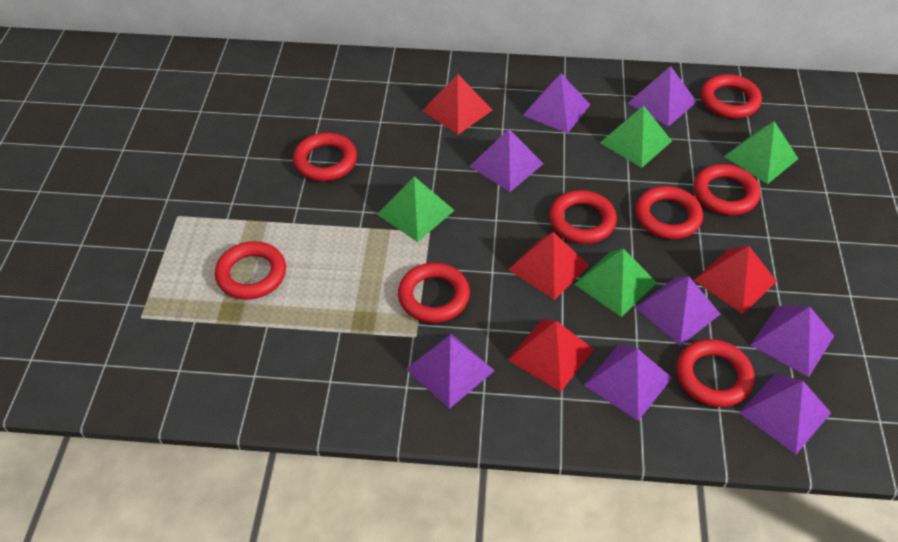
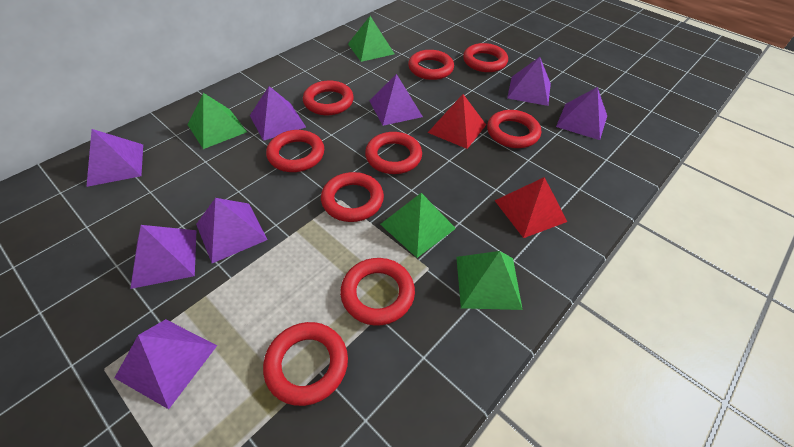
red pyramid: [422,74,493,135] [508,232,589,300] [508,319,594,392] [694,246,777,314] = 4 -> [428,94,486,149] [494,177,567,238] = 2
red ring: [215,241,286,300] [293,133,357,181] [398,263,470,323] [549,190,617,244] [635,186,703,239] [676,339,755,407] [694,164,761,215] [701,74,762,118] = 8 -> [263,322,348,406] [266,130,324,172] [303,81,354,115] [321,172,384,222] [340,258,415,326] [365,132,422,174] [408,50,454,80] [463,43,508,72] [487,110,541,148] = 9

